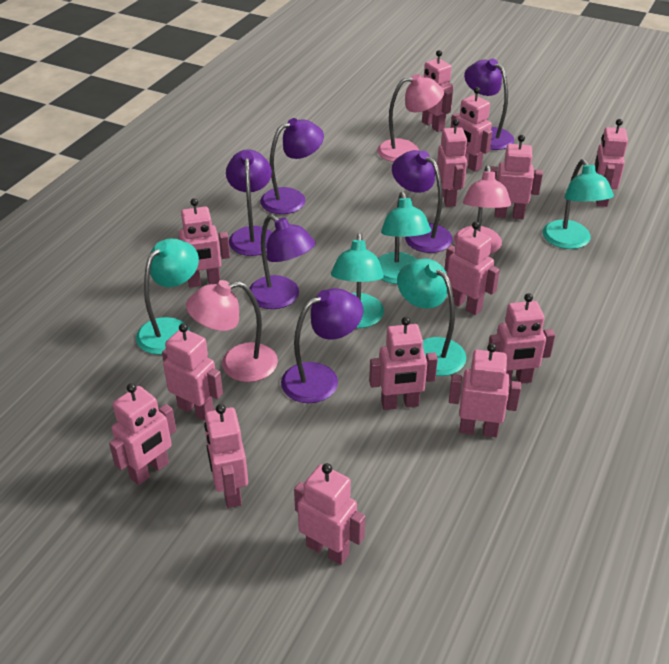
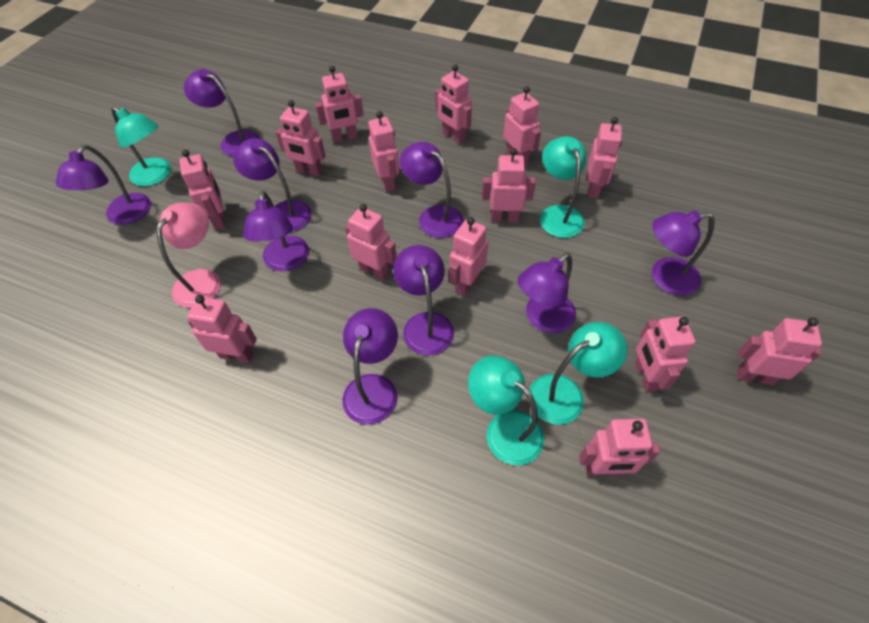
pink lamp: [186,280,278,382] [377,74,444,162] [454,165,511,254] = 3 -> [156,203,221,308] = 1
purple lamp: [226,149,272,256] [249,214,315,309] [260,118,324,214] [281,288,363,403] [392,150,453,253] [464,59,514,150] = 6 -> [56,145,151,225] [184,69,260,156] [233,138,312,232] [243,191,309,271] [342,308,398,425] [393,245,454,356] [400,142,463,238] [518,253,576,334] [652,210,715,296] = 9
turquoise lamp: [136,239,199,355] [331,233,384,328] [378,192,431,284] [397,259,466,376] [543,159,614,249] = 5 -> [111,106,171,186] [468,356,544,465] [529,322,628,425] [540,136,586,238] = 4

